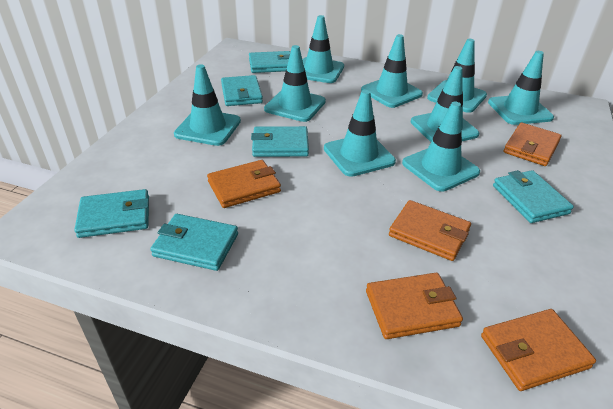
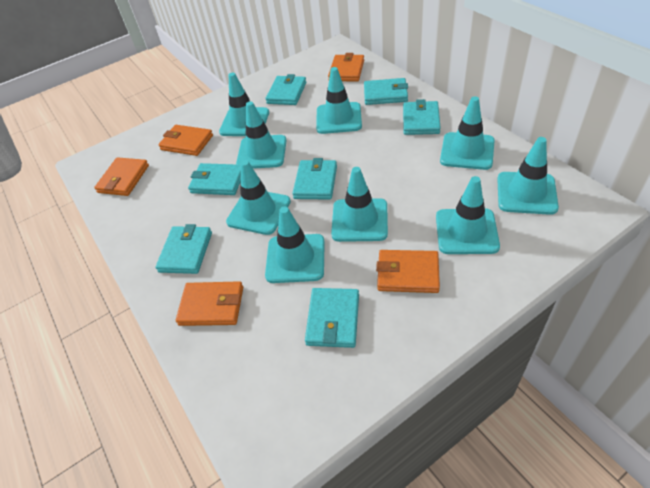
turquoise wallet: [74,189,149,238] [150,214,238,271] [221,75,263,106] [249,51,290,73] [251,126,309,157] [493,170,574,223] = 6 -> [156,224,212,274] [188,163,241,195] [266,74,306,105] [292,158,337,200] [305,288,359,348] [364,78,408,105] [403,99,441,135] = 7

